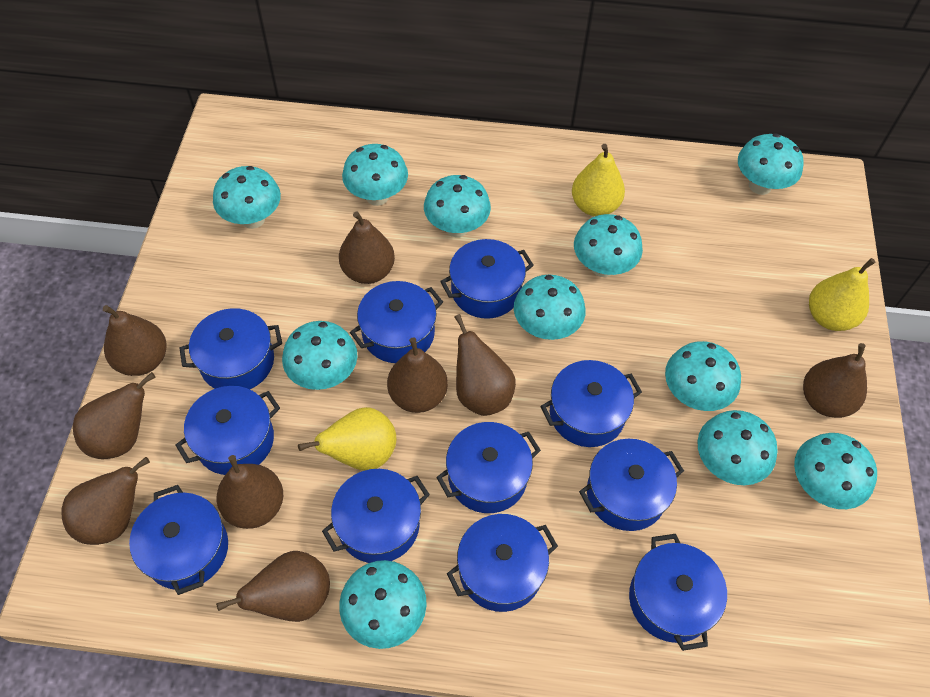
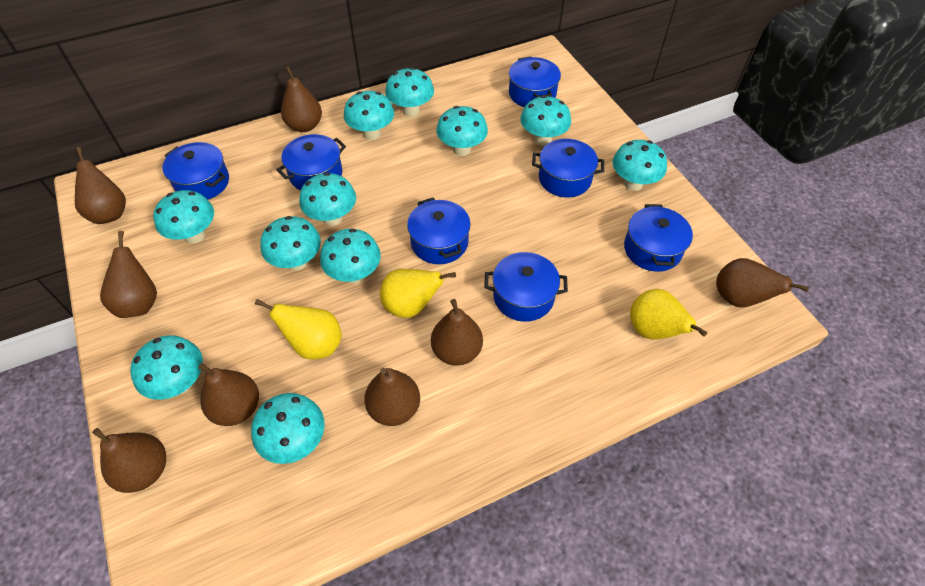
blue pot: [129,485,228,595] [175,386,280,475] [180,308,282,389] [322,469,430,563] [350,281,443,363] [436,422,541,513] [440,239,534,319] [447,514,558,612] [540,360,642,447] [579,439,684,531] [629,534,727,651] = 11 -> [163,142,229,200] [276,134,346,191] [407,198,471,264] [484,252,568,322] [509,57,561,107] [532,139,604,197] [624,204,693,272] = 7
brown pear: [61,457,150,545] [73,372,156,459] [103,305,167,376] [216,551,330,622] [217,455,283,529] [339,211,395,284] [387,337,448,413] [455,314,516,416] [803,343,867,418] = 9 -> [75,147,126,224] [92,428,166,493] [100,231,157,318] [198,363,259,426] [281,67,322,132] [364,368,420,426] [431,299,483,366] [716,258,809,307] = 8

